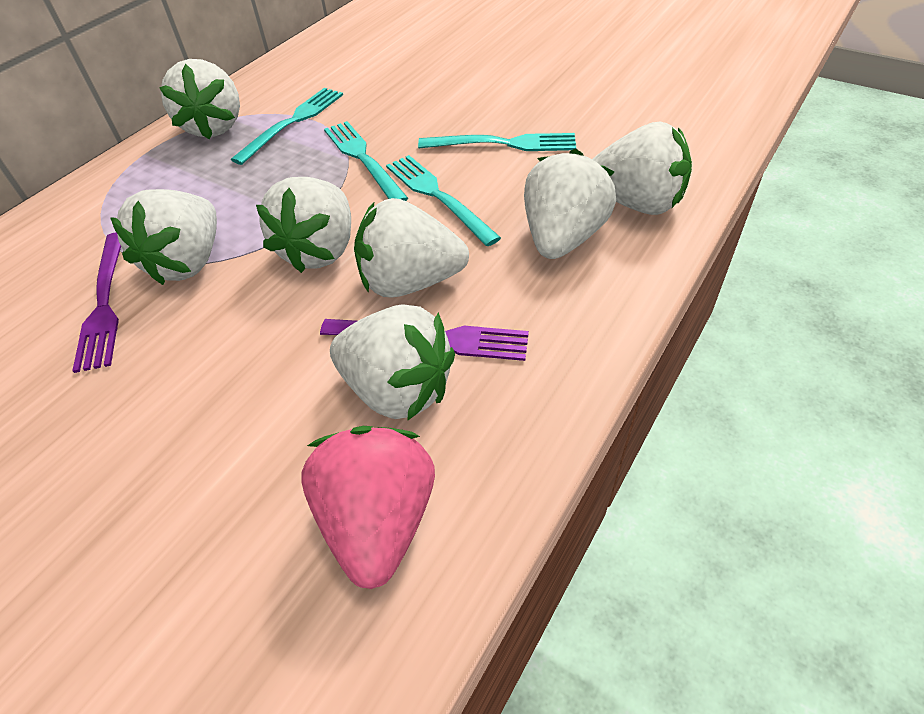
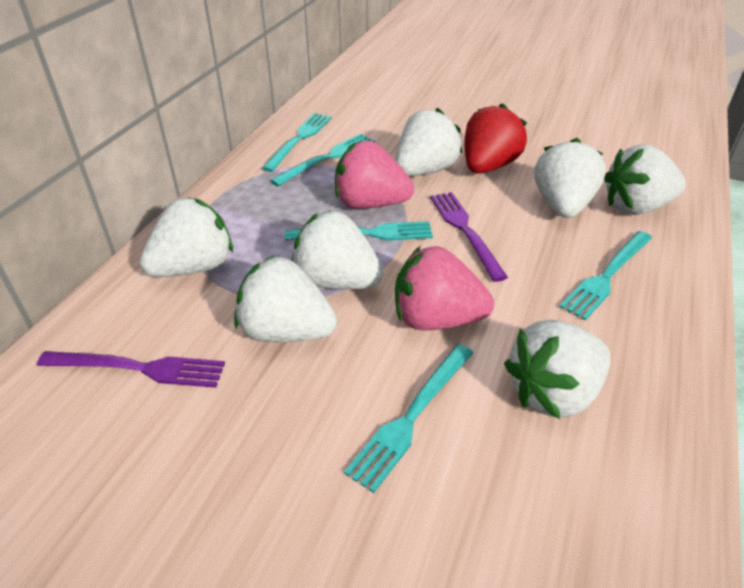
pink strawberry: [301,426,435,589] = 1 -> [335,141,414,209] [395,246,494,331] = 2
red strawberry: none = 0 -> [465,103,527,174] = 1
turquoise fork: [231,88,343,165] [324,121,408,201] [386,155,501,246] [418,133,576,151] = 4 -> [262,113,332,172] [270,134,375,186] [285,221,433,240] [344,344,473,493] [560,231,652,321] = 5

